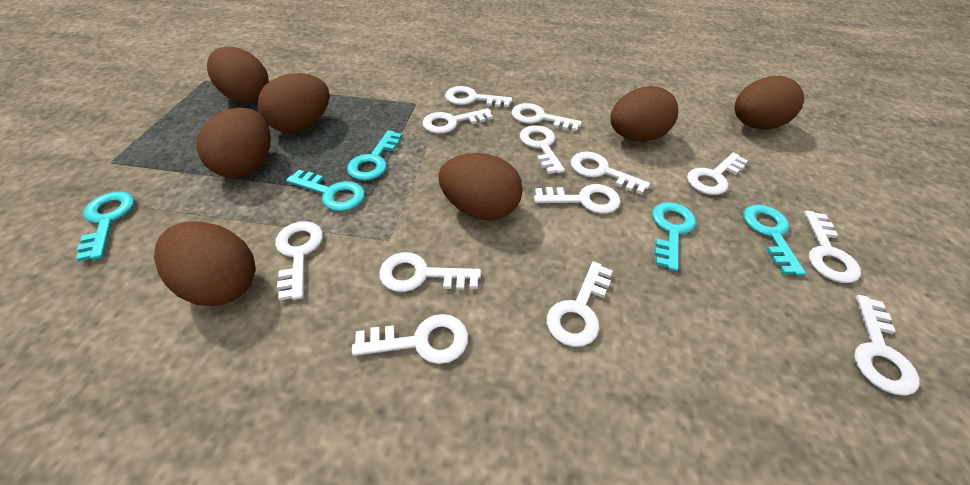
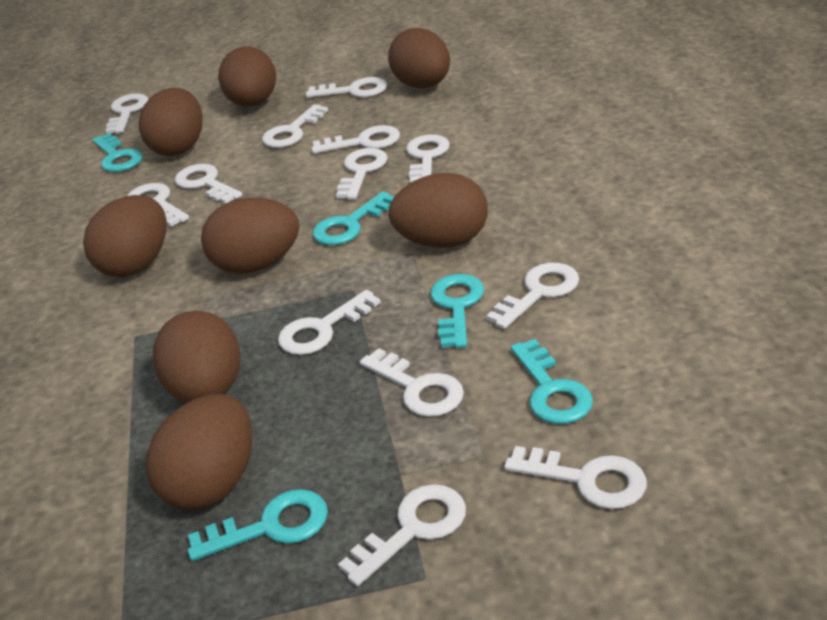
brown egg: [154,221,256,306] [197,108,271,178] [207,47,269,103] [258,73,329,133] [438,153,523,221] [610,86,678,142] [734,76,804,130] = 7 -> [83,195,167,277] [139,88,203,156] [145,394,252,511] [153,311,240,403] [201,197,299,274] [218,46,276,107] [388,28,450,88] [388,173,488,248] = 8

